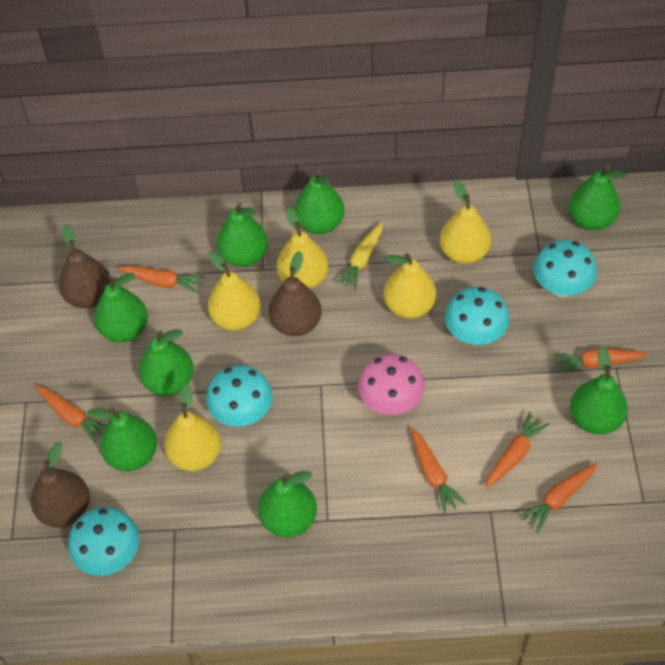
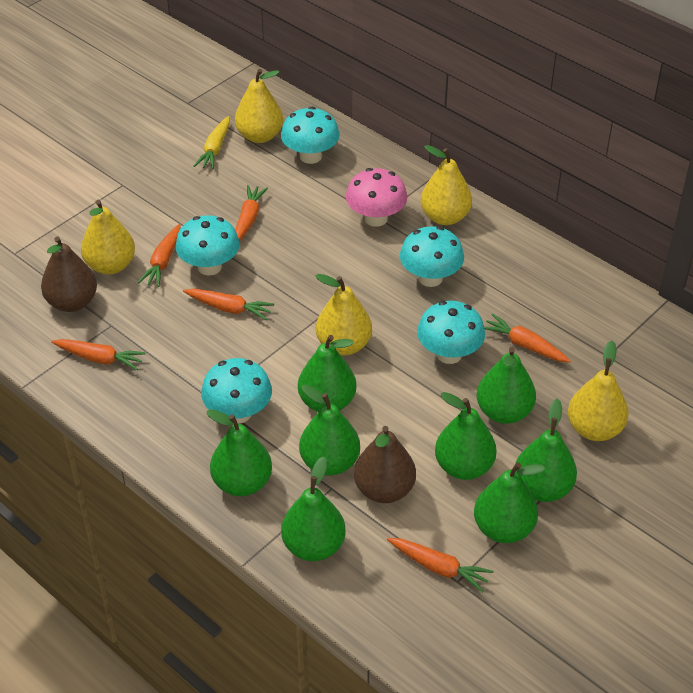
brown pear: [31,442,90,528] [59,225,111,308] [268,251,322,336] = 3 -> [41,236,97,312] [354,426,416,503] = 2
turquoise mushroom: [68,507,140,576] [206,365,273,427] [445,287,509,345] [533,240,597,297] = 4 -> [175,215,240,276] [201,358,272,424] [281,107,340,164] [400,226,464,287] [417,301,485,364] = 5

